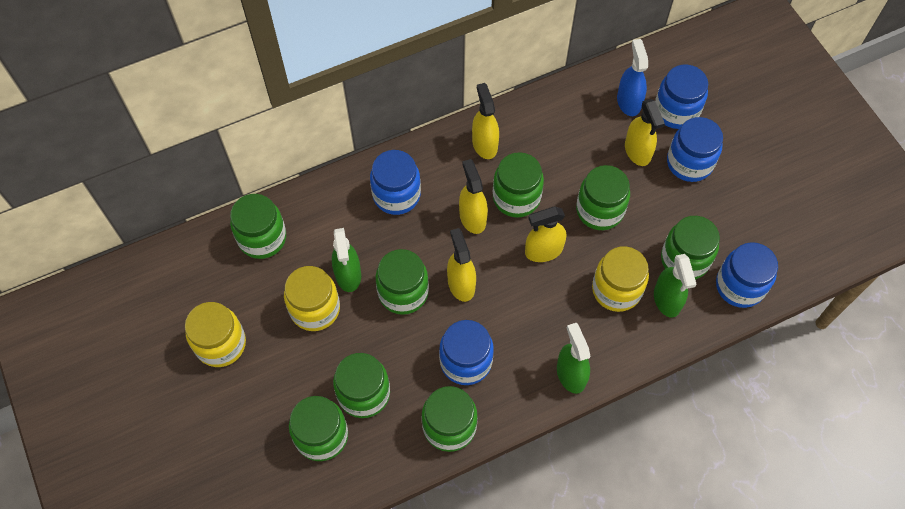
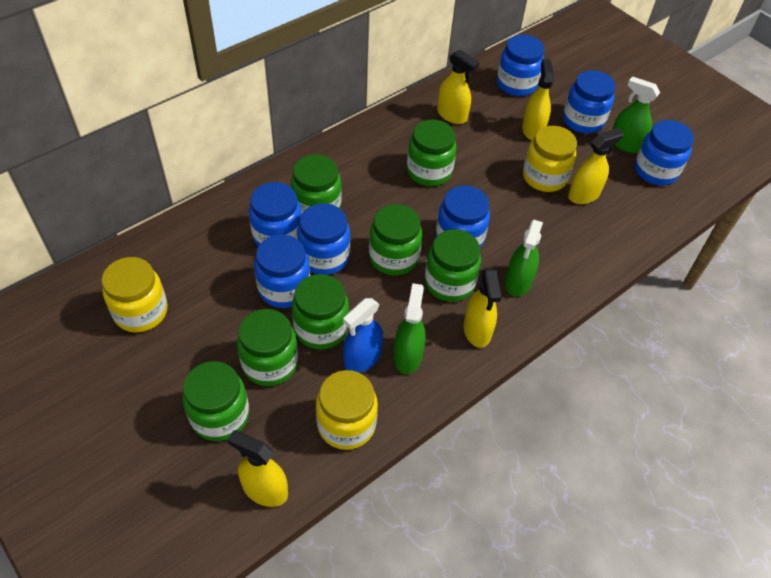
blue jar: [370,150,421,215] [439,320,494,385] [655,65,708,129] [667,117,723,182] [716,242,778,308] = 5 -> [249,182,302,246] [254,234,310,308] [297,203,350,275] [436,185,490,248] [497,35,544,96] [563,70,616,134] [635,120,694,185] = 7
green jar: [230,194,286,259] [289,396,348,461] [333,353,390,418] [375,249,429,315] [422,386,478,452] [493,152,544,218] [576,165,630,230] [661,216,720,280] = 8 -> [182,361,249,441] [237,309,298,386] [291,154,342,213] [292,274,349,350] [369,204,422,275] [407,120,456,186] [425,229,481,302] = 7

